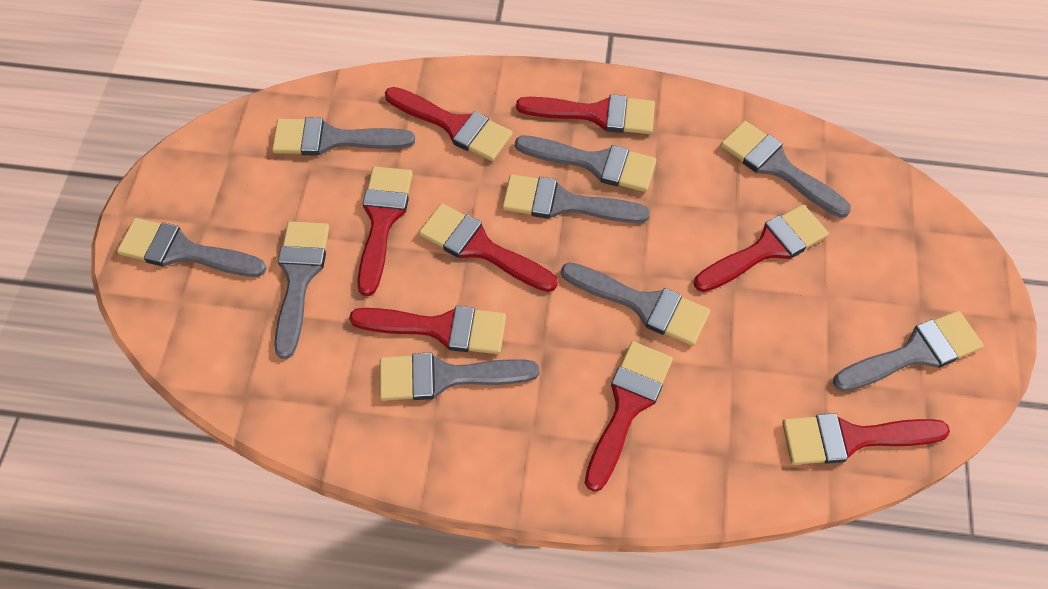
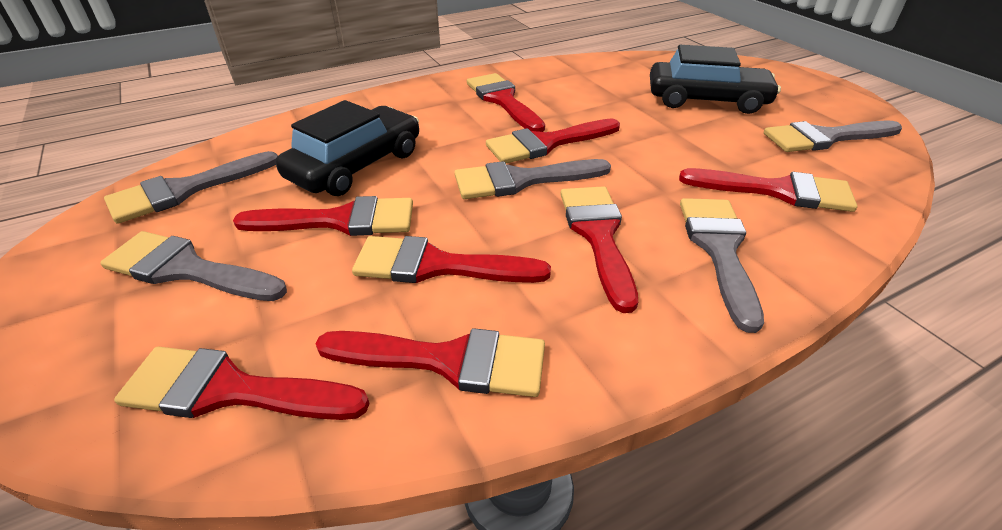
black car: none = 0 -> [276,100,419,196] [650,45,781,114] = 2
grey brush: [117,218,267,277] [272,117,415,155] [274,221,330,359] [380,352,540,401] [502,174,650,223] [515,135,657,192] [561,262,710,346] [721,121,851,218] [833,311,984,392] = 9 -> [100,231,287,301] [104,151,278,224] [454,159,611,199] [680,198,764,333] [764,121,902,152] = 5

